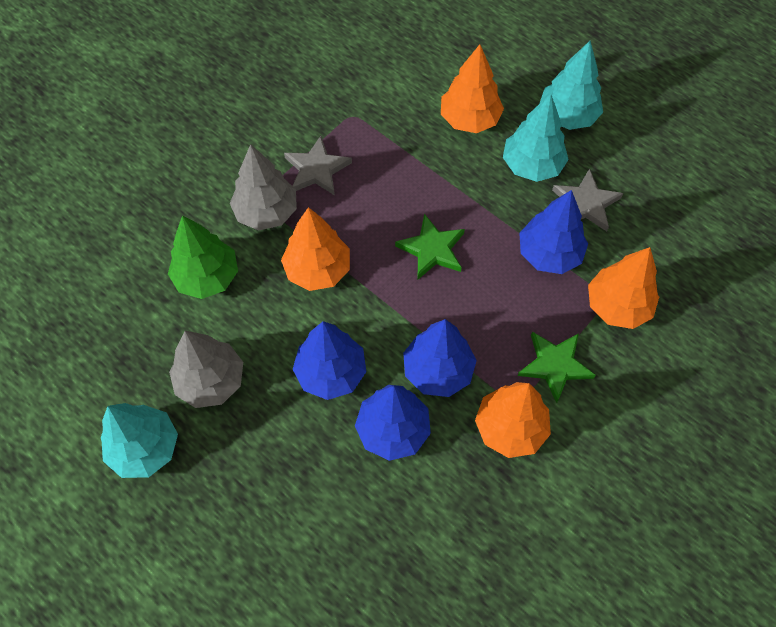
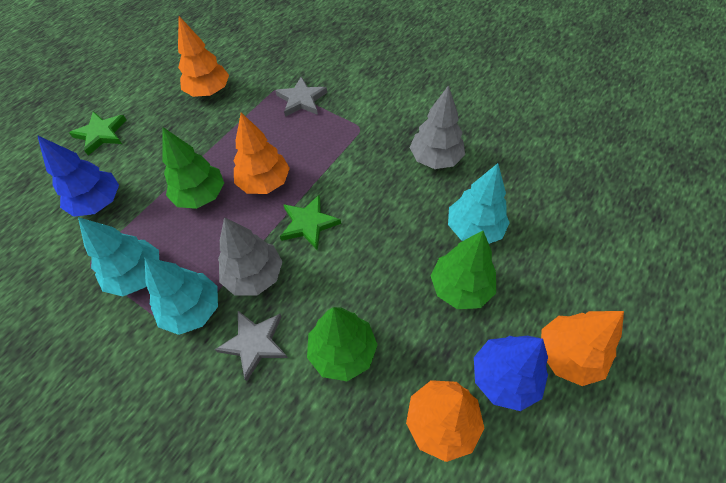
blue tree: [293,321,367,400] [355,385,431,461] [403,319,477,397] [519,190,588,274] = 4 -> [37,135,119,217] [474,336,548,411] = 2
green tree: [168,215,238,299] = 1 -> [162,127,224,209] [307,307,378,381] [430,231,496,309] = 3

